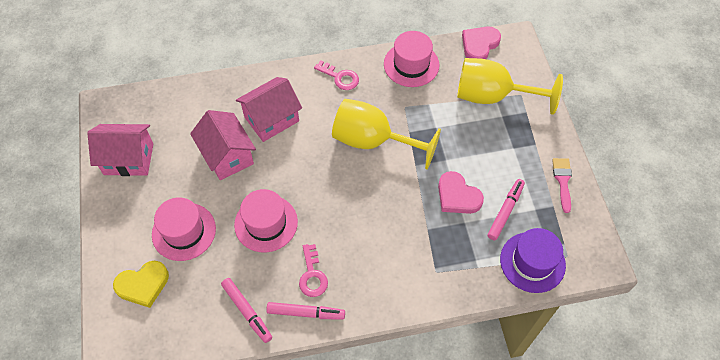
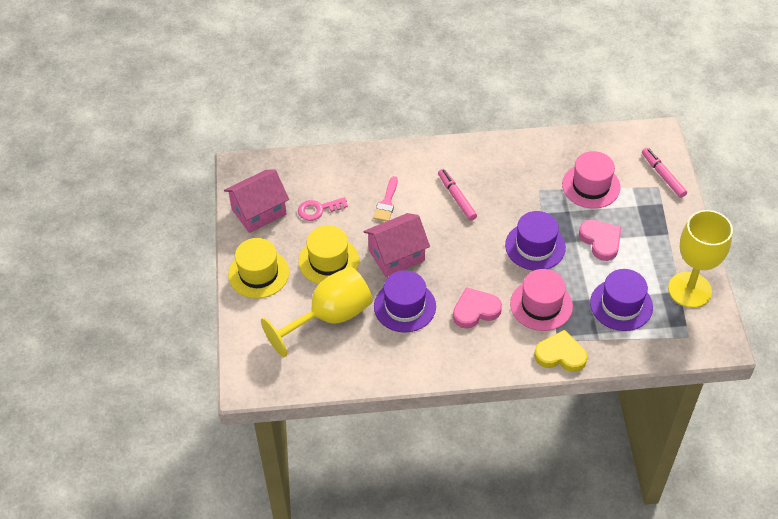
pink hat: [152,197,216,261] [234,189,298,252] [384,31,439,87] = 3 -> [510,269,573,331] [562,151,621,209] = 2
pink house: [87,124,153,176] [190,110,256,180] [236,77,302,142] = 3 -> [224,170,289,233] [363,213,430,277] = 2
pink key: [299,244,328,297] [314,60,359,90] = 2 -> [298,197,348,221] = 1
pink marker: [221,278,272,343] [266,302,345,320] [487,179,525,241] = 3 -> [438,169,477,221] [642,148,687,198] = 2
purple hat: [500,228,566,293] = 1 -> [374,270,436,333] [505,211,566,270] [590,269,653,331] = 3
yellow hat: none = 0 -> [228,238,289,299] [299,225,359,284] = 2

